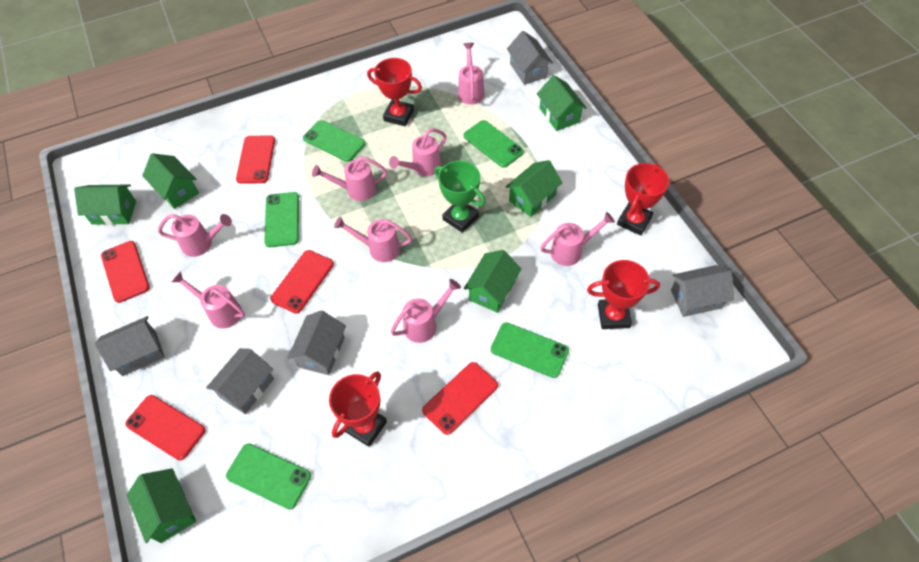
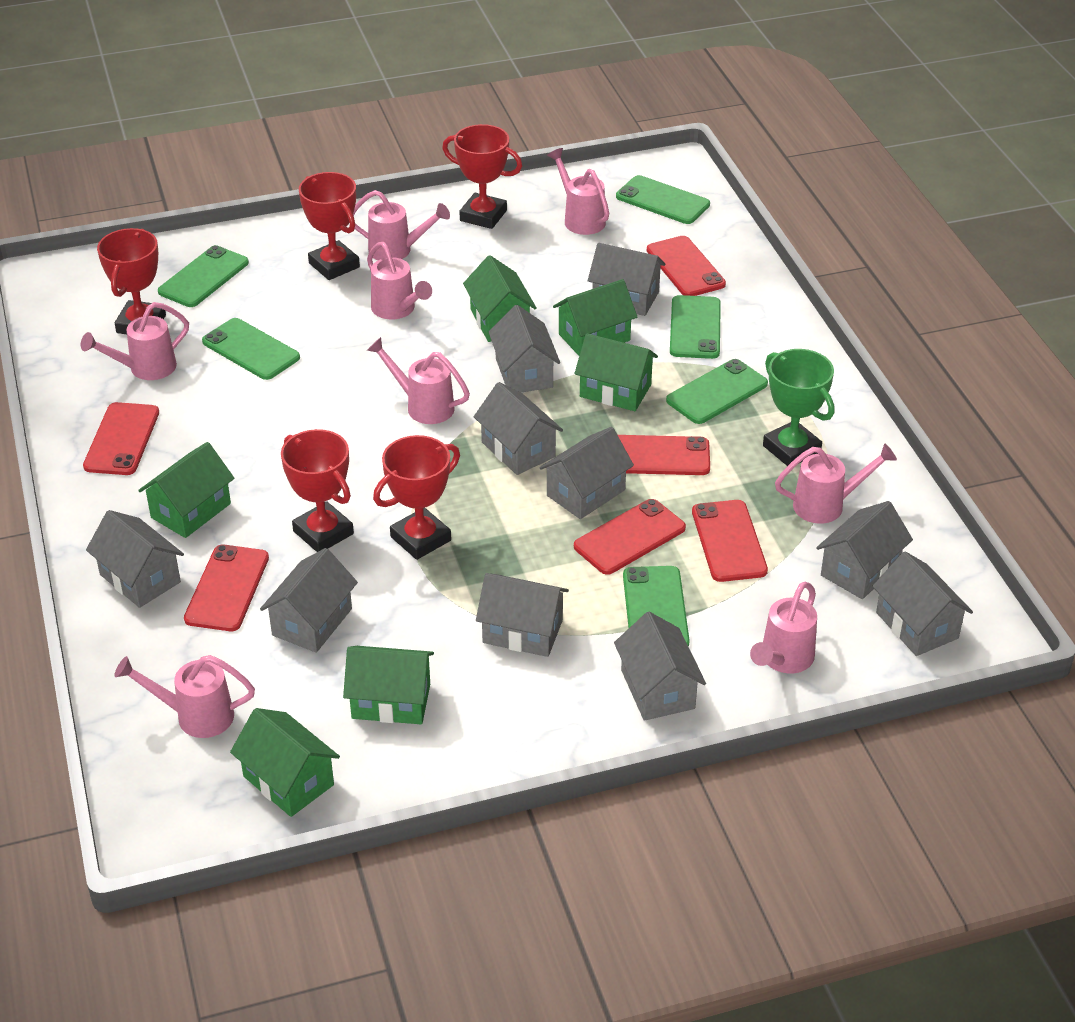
green phone: [226,443,311,509] [264,192,299,247] [303,120,365,162] [463,120,524,168] [491,322,569,378] = 5 -> [158,245,249,307] [202,318,300,380] [616,175,710,224] [623,566,690,647] [666,359,768,424] [670,295,721,359] = 6
grey house: [95,316,165,376] [206,348,274,414] [288,310,346,375] [507,31,553,85] [671,265,734,317] = 5 -> [86,510,184,608] [260,548,358,653] [474,382,563,475] [476,573,569,657] [489,305,560,393] [539,427,634,519] [588,243,666,316] [614,612,706,721] [816,501,913,599] [872,551,973,656] = 10
red phone: [101,241,150,303] [125,395,206,460] [236,135,275,184] [270,250,334,314] [422,362,498,435] = 5 -> [83,402,159,475] [184,545,269,631] [574,499,686,575] [618,435,710,475] [647,236,726,296] [692,500,768,582] = 6
red trophy: [329,371,387,447] [367,58,422,126] [587,260,660,329] [617,163,669,235] = 4 -> [97,228,166,334] [281,429,354,552] [299,172,360,280] [373,435,460,560] [442,124,522,229] = 5

